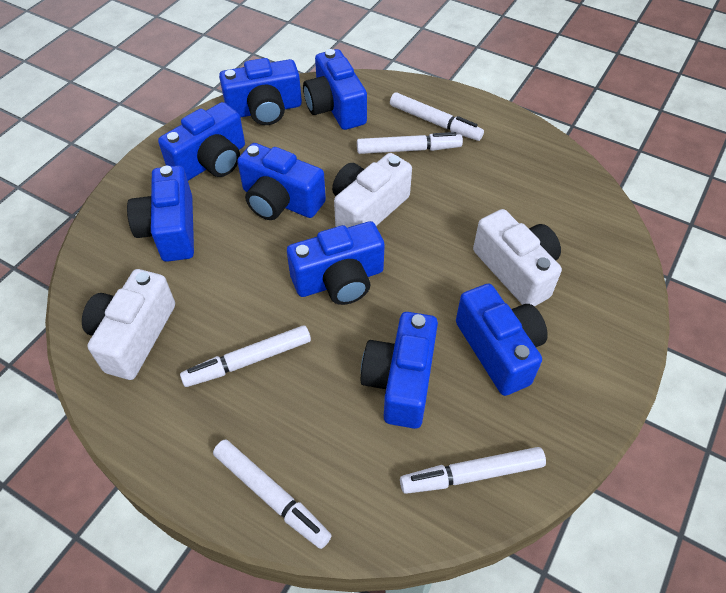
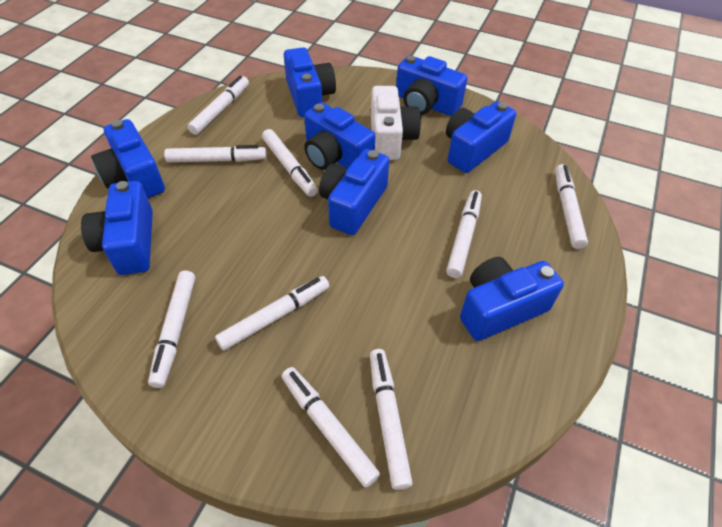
white camera: [82,269,175,380] [332,153,412,228] [473,209,562,307] = 3 -> [371,86,421,160] = 1
white marker: [180,325,311,387] [213,440,332,549] [357,132,463,154] [390,93,484,141] [400,447,546,494] = 5 -> [148,270,195,388] [164,145,267,163] [188,76,249,135] [215,276,329,351] [262,129,318,197] [281,367,380,488] [370,349,413,490] [446,190,482,278] [555,164,588,249] = 9

